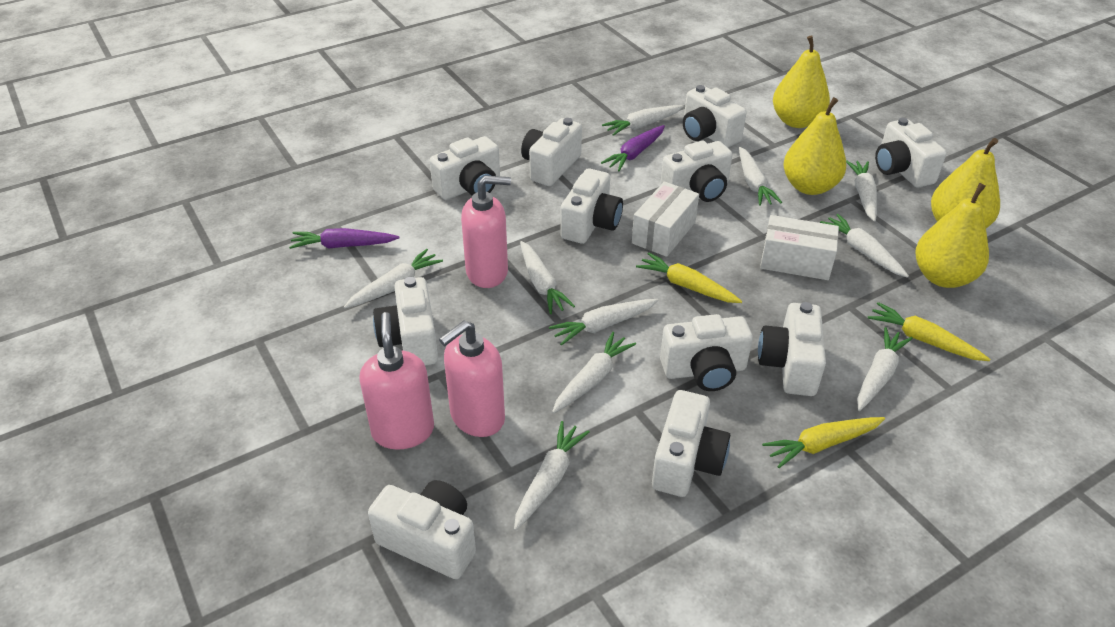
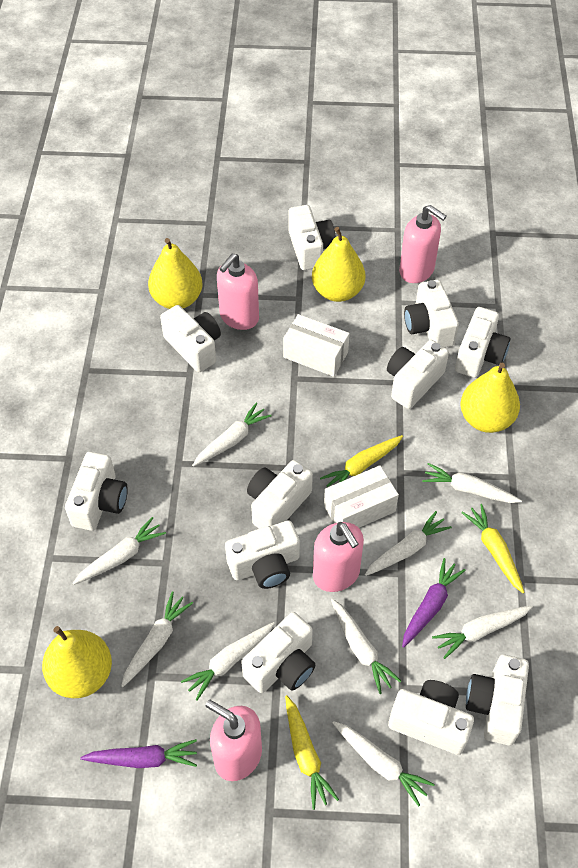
pink soap dispenser: [359,312,434,450] [439,321,505,437] [461,175,511,288] = 3 -> [206,700,262,781] [217,253,259,330] [313,522,364,592] [399,205,447,283] = 4
white carrot: [344,249,443,309] [514,421,590,531] [520,241,575,314] [549,299,658,346] [552,332,636,414] [602,105,684,136] [739,147,782,206] [820,214,909,278] [846,160,877,222] [857,327,913,411] = 10 -> [72,517,166,585] [121,591,193,687] [181,622,275,700] [192,403,272,467] [331,599,401,694] [333,721,435,807] [365,511,452,576] [422,463,522,503] [432,605,533,659] = 9

